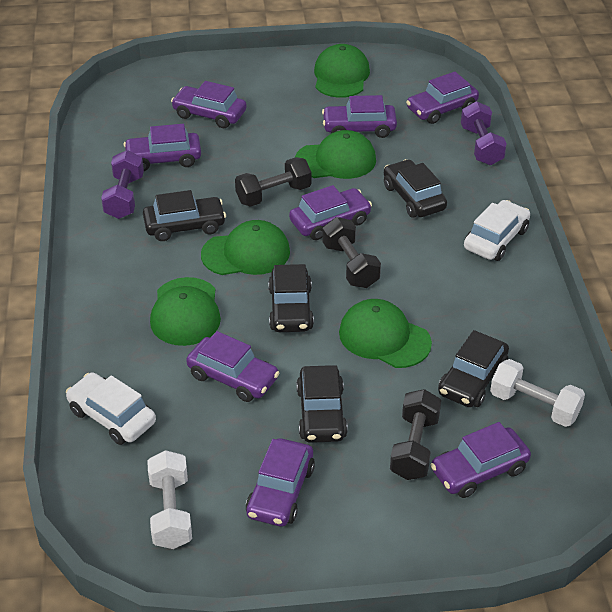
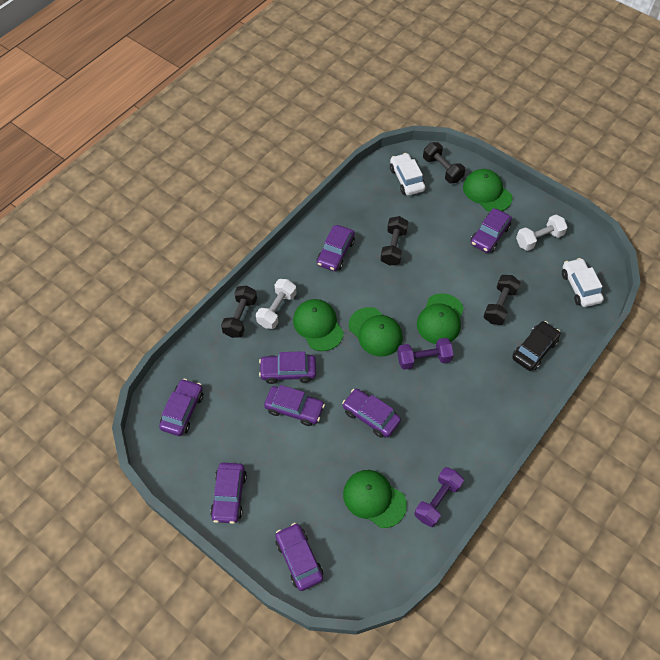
black car: [143,190,226,241] [268,264,314,332] [296,365,348,443] [384,159,447,218] [438,330,509,407] = 5 -> [513,321,560,371] = 1
black dumbbell: [235,157,312,207] [322,217,381,288] [390,389,441,480] = 3 -> [221,286,257,338] [380,216,408,266] [423,142,465,183] [483,275,520,325] = 4

